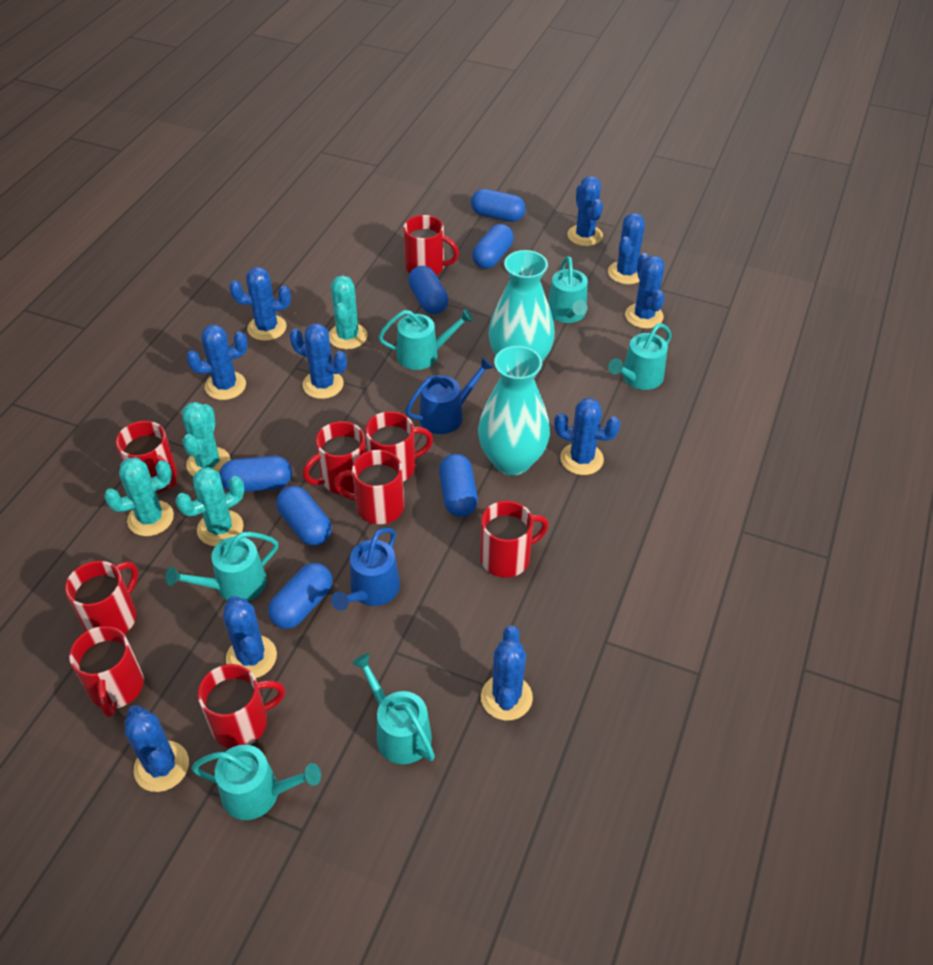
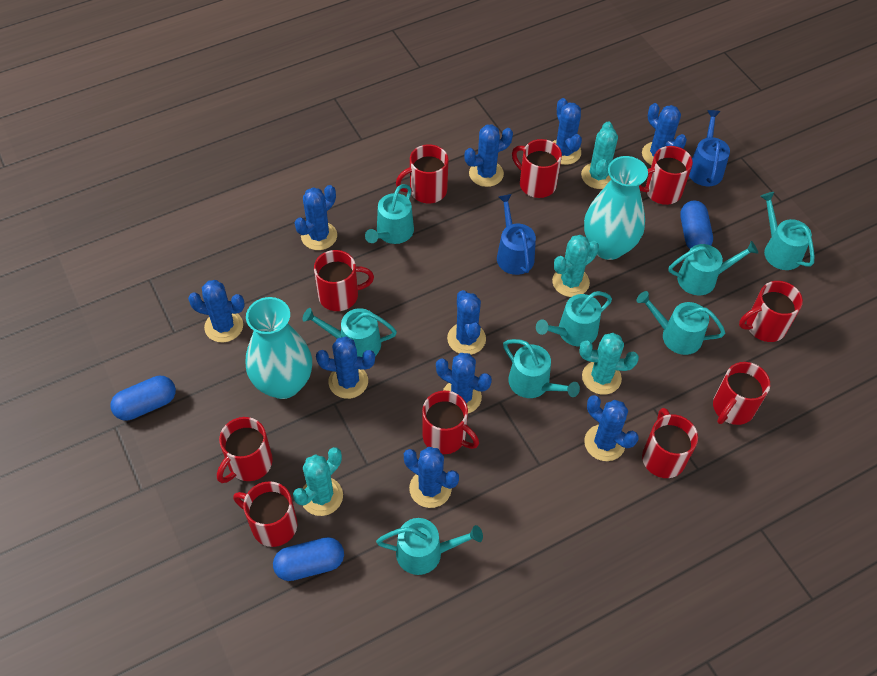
blue capsule: [219,456,292,492] [268,563,333,629] [276,486,332,546] [408,266,448,314] [439,454,478,517] [471,189,526,222] [472,224,514,269] = 7 -> [110,376,176,421] [273,537,344,581] [680,200,713,249] = 3
red mug: [65,561,138,634] [69,626,144,718] [116,421,177,493] [198,664,285,748] [303,421,366,494] [334,450,404,524] [365,411,433,482] [403,215,459,275] [480,501,549,578] = 9 -> [217,417,273,483] [233,481,297,547] [314,250,374,311] [396,144,448,203] [422,391,479,454] [512,139,562,198] [639,146,693,205] [642,408,698,478] [713,362,770,425] [739,281,803,342] = 10
turquoise watering can: [166,532,278,601] [191,745,321,820] [352,653,435,764] [378,309,473,370] [548,256,588,323] [608,323,672,390] = 6 -> [302,308,397,357] [365,184,414,244] [376,518,483,575] [503,339,580,398] [536,291,612,347] [637,291,725,355] [669,241,758,295] [760,192,815,270] = 8

